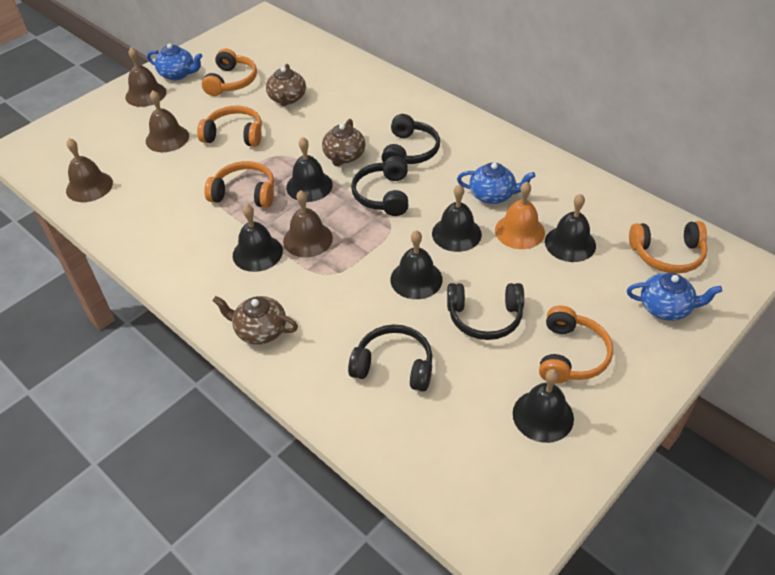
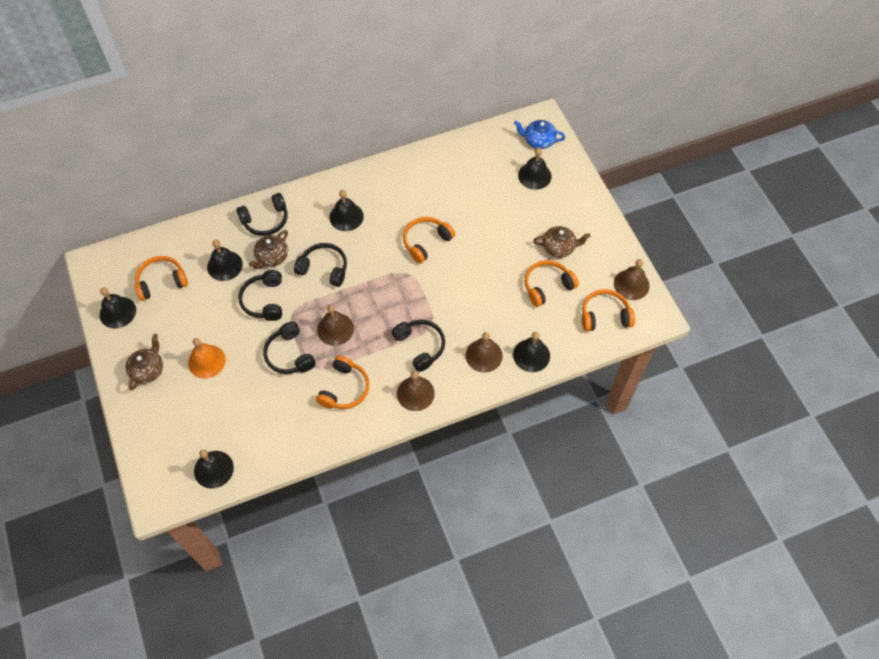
black headphones: [348,324,433,392] [351,156,408,216] [382,114,440,164] [447,283,524,340] = 4 -> [236,193,288,236] [238,270,282,321] [263,322,316,374] [294,243,347,287] [392,319,445,372] = 5
blue teapot: [147,43,203,80] [457,163,535,204] [627,273,722,321] = 3 -> [514,120,565,149] = 1

